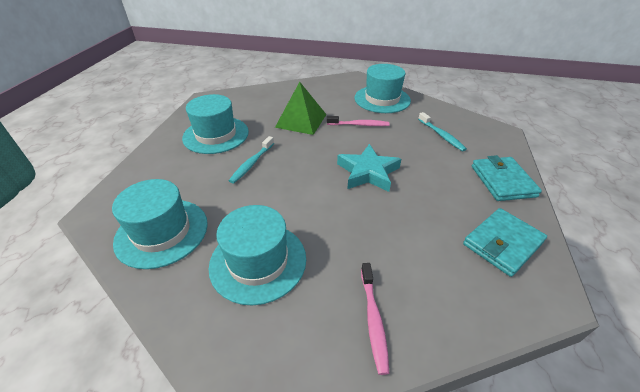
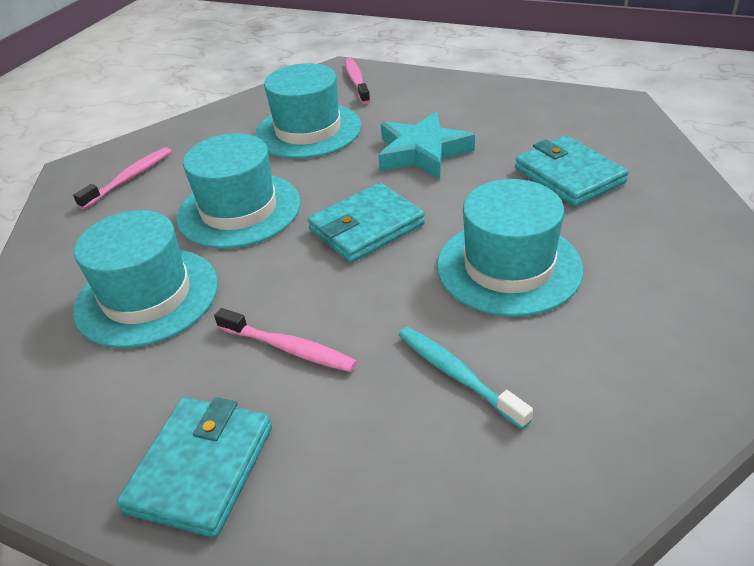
green pyramid: [275,82,327,135] = 1 -> none = 0
pink toothbrush: [327,116,390,126] [361,263,389,375] = 2 -> [73,147,171,209] [214,308,357,372] [345,58,370,104] = 3
turquoise toothbrush: [229,136,274,184] [418,112,467,151] = 2 -> [399,327,533,429] = 1
turquoise wallet: [463,208,547,277] [472,155,542,201] = 2 -> [116,397,272,538] [308,183,425,263] [515,136,629,207] = 3

